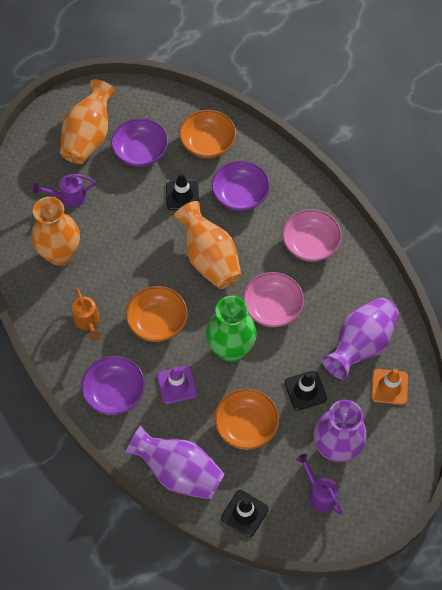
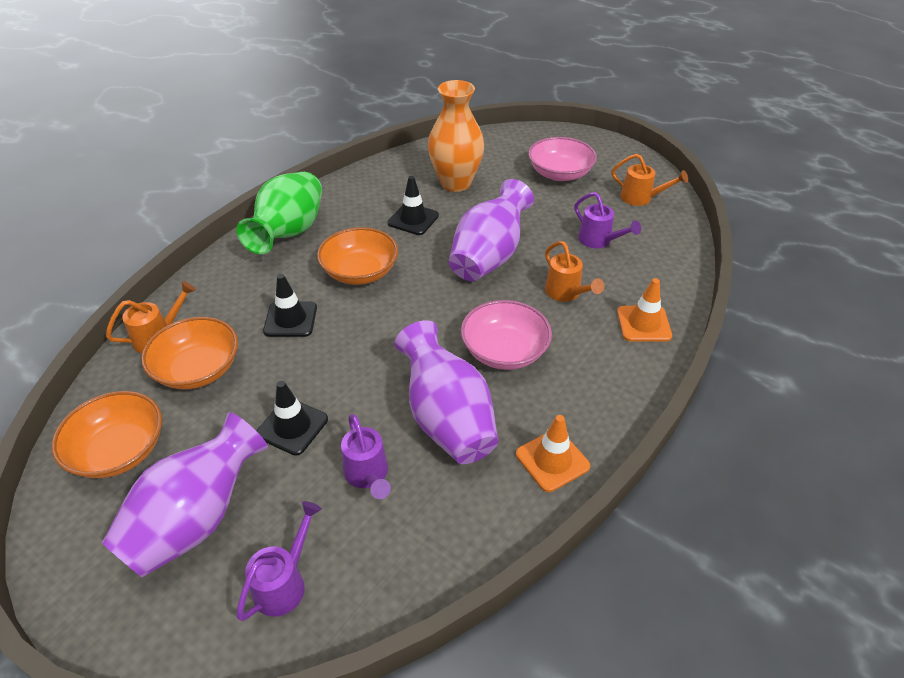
orange traffic cone: [371,369,408,405] = 1 -> [516,415,590,492] [617,278,672,342] = 2
orange vase: [31,197,80,266] [60,79,116,164] [174,201,242,289] = 3 -> [428,80,484,192] = 1
orange watering can: [72,288,100,341] = 1 -> [106,281,196,354] [545,241,604,302] [612,154,688,206] = 3
purple bowl: [81,356,145,415] [111,118,168,167] [212,161,270,211] = 3 -> none = 0
purple traffic cone: [157,366,197,404] = 1 -> none = 0
purple watering can: [33,174,95,207] [296,454,343,515] = 2 -> [236,501,322,621] [341,414,391,499] [574,192,641,248] = 3

